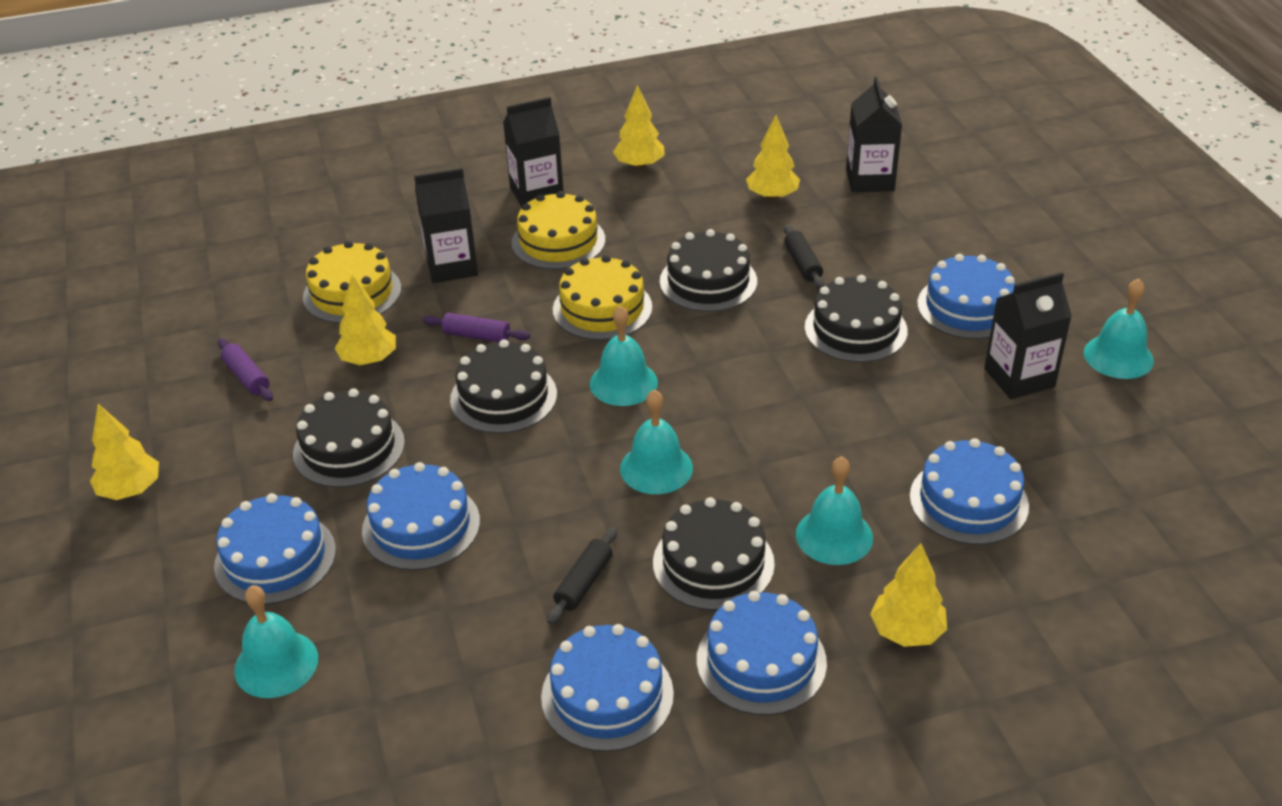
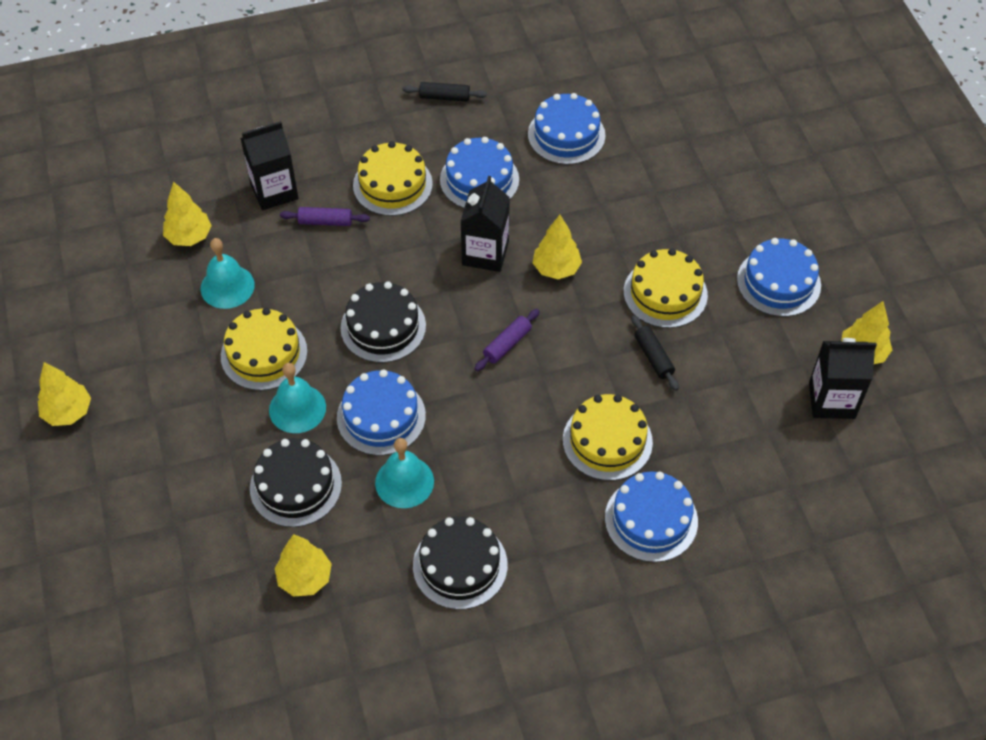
black cake: [293,388,405,488] [450,339,557,434] [653,497,775,611] [660,229,757,312] [805,275,908,363] = 5 -> [250,438,342,527] [340,281,426,363] [413,516,508,610] = 3
black carton: [414,168,478,283] [503,97,563,207] [846,77,902,192] [984,272,1072,399] = 4 -> [240,121,299,210] [460,176,510,272] [809,338,877,419] = 3
blue cake: [214,493,336,605] [362,462,480,570] [541,624,674,752] [697,591,827,715] [910,438,1029,545] [917,254,1015,339] = 6 -> [337,370,426,455] [440,137,519,208] [528,93,605,165] [605,471,698,562] [737,238,821,317] = 5
turquoise bell: [234,585,318,698] [590,306,658,406] [620,389,693,494] [796,456,873,565] [1084,278,1154,379] = 5 -> [201,238,255,309] [269,363,326,433] [375,438,434,508] = 3
yellow cake: [303,241,401,324] [512,191,605,270] [553,255,652,340] = 3 -> [221,308,308,391] [353,141,433,216] [563,394,653,481] [624,248,708,328] = 4

